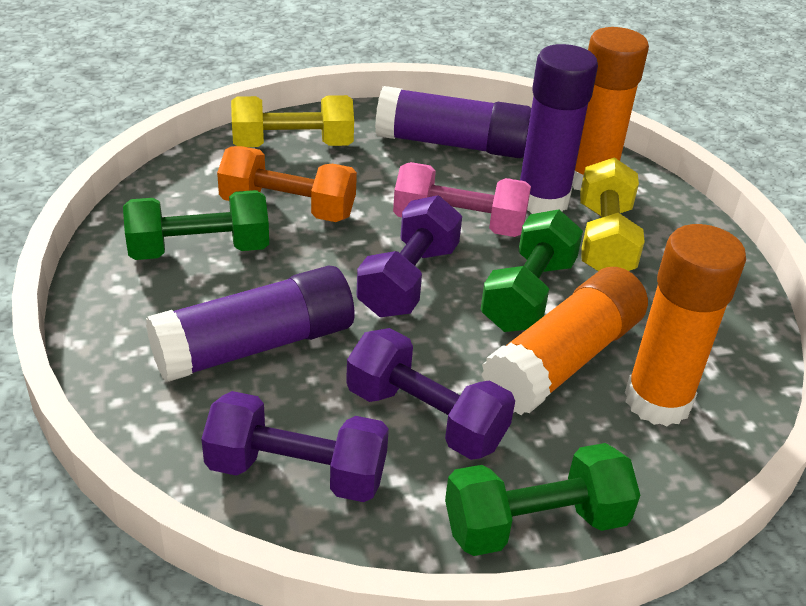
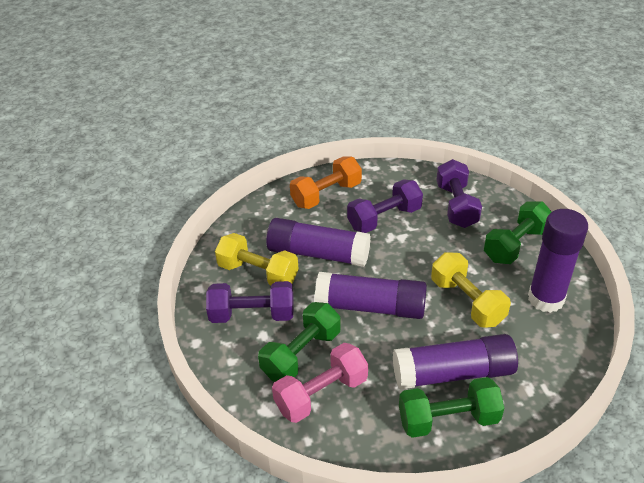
orange glue stick: [481,267,648,415] [572,27,649,191] [625,224,746,426] = 3 -> none = 0
purple glue stick: [146,265,355,382] [375,86,531,158] [520,44,598,214] = 3 -> [266,218,371,267] [315,272,427,319] [393,334,518,389] [528,209,588,313] = 4

